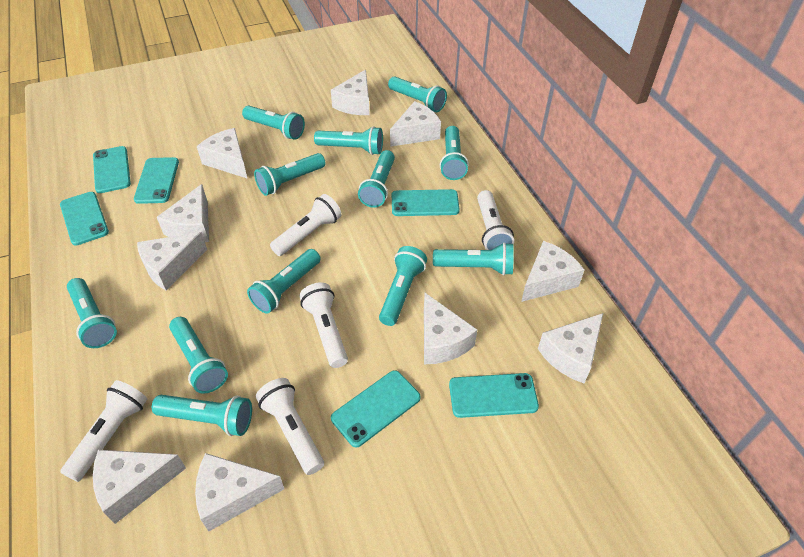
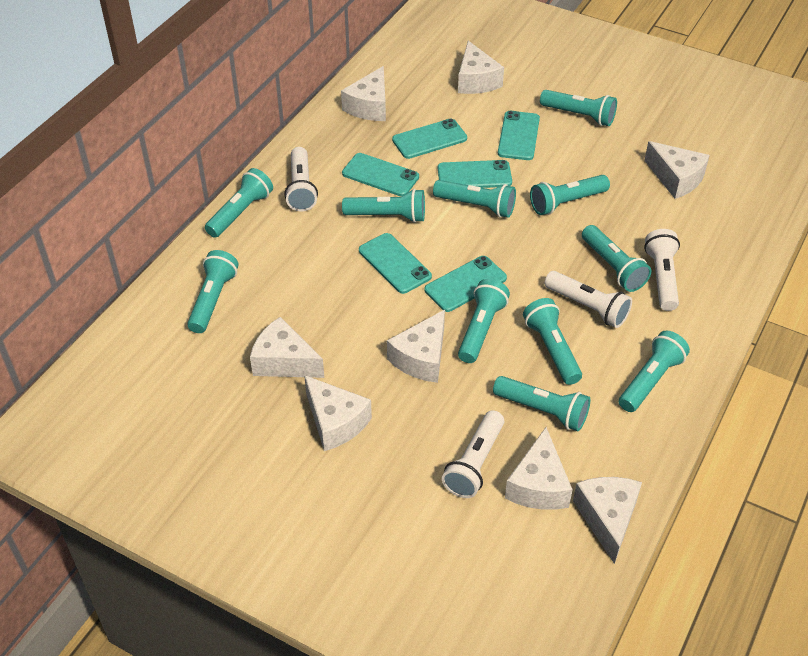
turquoise flashlight: [67,278,117,348] [152,395,252,436] [169,317,228,394] [242,106,305,140] [247,249,321,314] [254,153,325,196] [314,126,383,155] [358,150,395,208] [379,246,427,326] [388,76,447,112] [433,242,514,276] [440,126,469,180] = 12 -> [187,250,239,333] [205,168,273,238] [342,189,425,223] [433,180,516,218] [458,279,510,363] [493,376,590,431] [523,298,582,385] [530,175,610,215] [540,90,617,126] [582,225,651,292] [619,331,690,412] = 11
white cheese: [93,450,186,524] [137,232,207,291] [157,184,209,242] [195,453,284,531] [197,128,247,178] [331,70,370,115] [390,101,441,147] [424,293,477,364] [521,241,584,302] [538,313,603,383] = 10 -> [250,317,324,378] [304,375,372,451] [341,66,386,121] [387,310,445,383] [458,41,504,94] [505,427,573,510] [573,477,642,564] [644,141,710,199] = 8
white flashlight: [60,380,147,482] [256,378,324,475] [270,194,342,256] [299,282,348,368] [477,190,514,250] = 5 -> [284,147,318,211] [442,410,504,498] [545,271,632,328] [644,229,680,311] = 4

